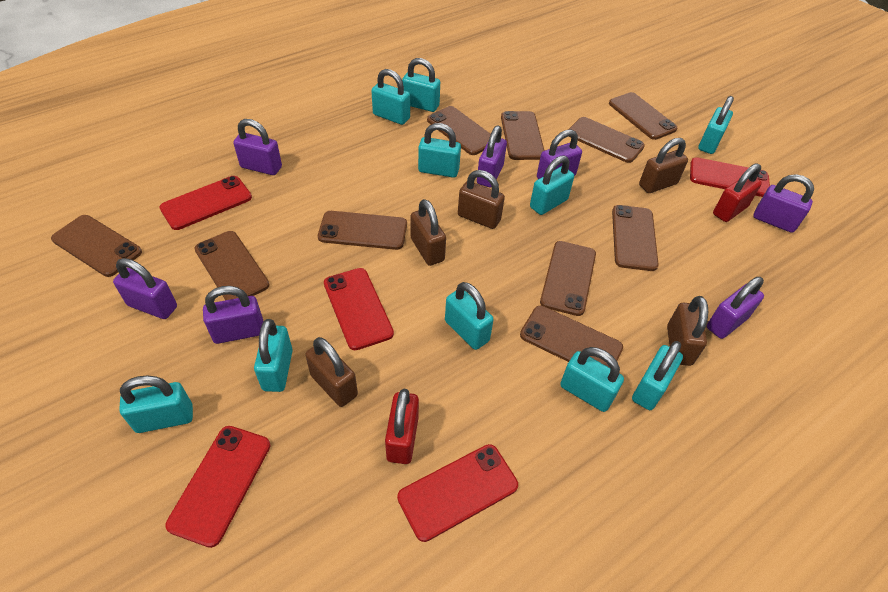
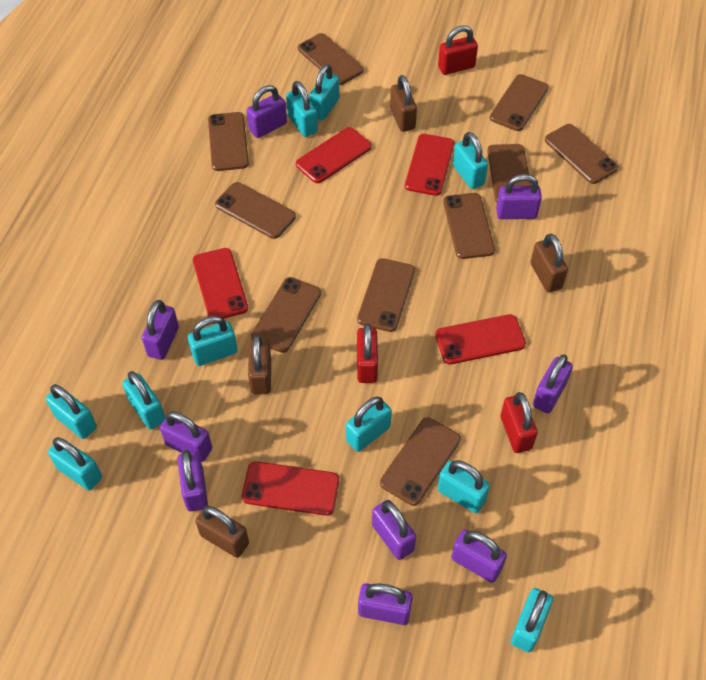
brown padlock: [305,337,358,407] [411,199,446,266] [458,170,505,229] [639,138,688,193] [667,296,708,366] = 5 -> [195,505,249,558] [248,335,271,395] [390,75,417,132] [531,234,568,293] = 4
purple padlock: [113,258,177,319] [203,286,263,344] [233,119,282,175] [477,126,507,187] [537,130,582,179] [707,277,764,339] [753,174,814,233] = 7 -> [142,300,179,360] [160,411,212,462] [178,450,208,512] [247,85,287,138] [358,583,413,625] [372,500,416,560] [451,530,507,583] [496,174,542,219] [533,354,573,413] = 9
red padlock: [385,389,419,464] [713,163,762,222] = 2 -> [357,323,378,383] [438,25,478,75] [501,392,538,453] = 3

